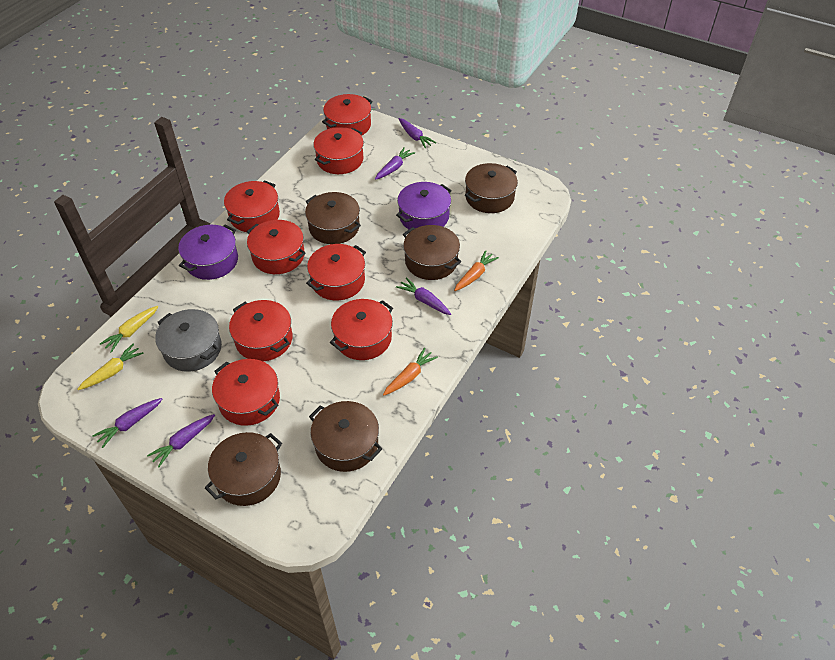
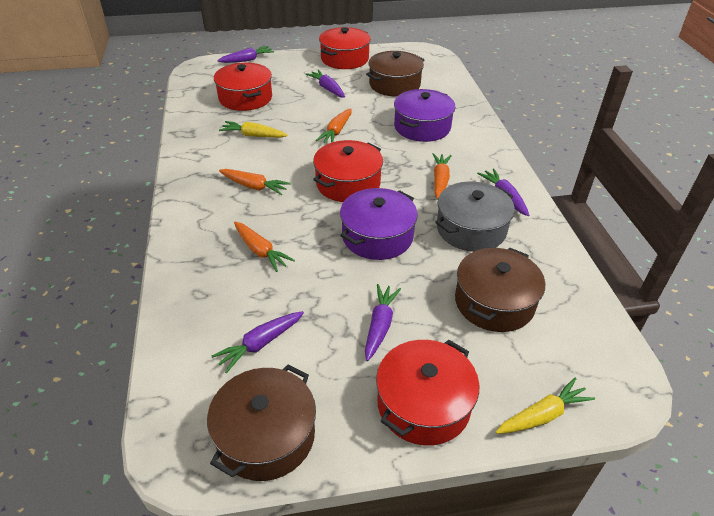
brown pot: [205,432,282,506] [305,192,361,244] [309,401,382,472] [403,225,461,280] [465,163,518,213] = 5 -> [207,365,316,481] [366,51,424,97] [455,248,545,332] = 3
orange carrot: [383,348,438,396] [454,250,499,291] = 2 -> [219,169,291,195] [234,222,295,272] [316,109,352,143] [433,153,452,199] = 4
red pot: [212,359,280,426] [224,180,280,232] [229,300,293,361] [247,220,306,274] [306,244,366,300] [313,127,364,174] [322,94,372,136] [330,299,393,360] = 8 -> [214,63,272,111] [313,140,383,202] [319,27,371,69] [376,340,479,446] = 4

